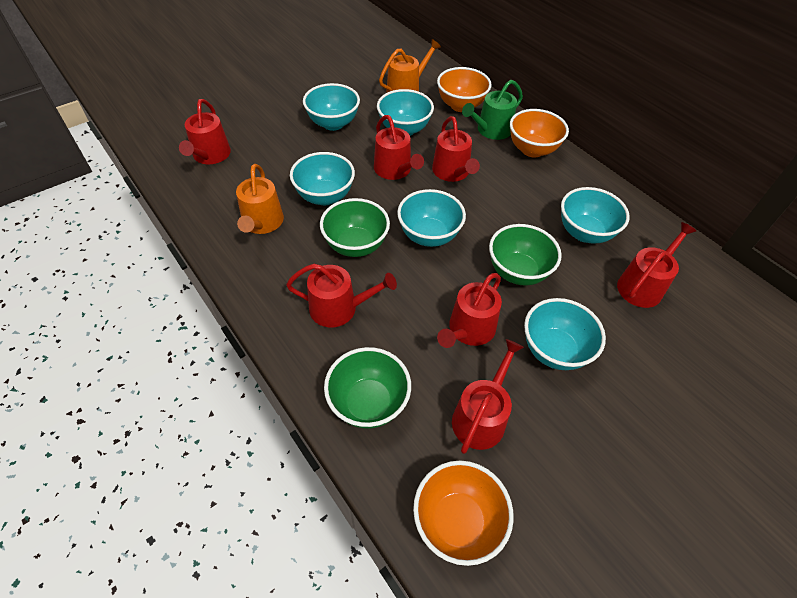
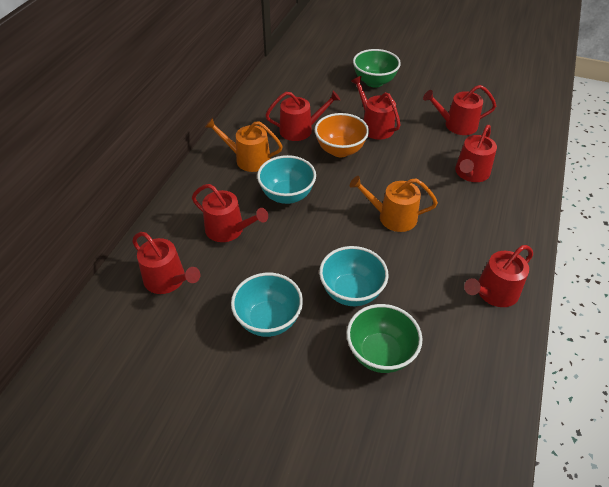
green bowl: [320,198,390,257] [324,347,411,428] [489,224,562,286] = 3 -> [347,304,422,373] [353,49,401,87] = 2
green watering can: [462,80,523,140] = 1 -> none = 0
orange bowl: [413,461,514,566] [437,67,492,112] [510,109,569,158] = 3 -> [315,113,369,157] = 1
turquoise bowl: [290,152,355,205] [303,83,360,131] [377,89,434,136] [397,189,466,247] [524,298,606,370] [561,187,630,244] = 6 -> [231,273,303,337] [257,155,316,204] [319,246,389,306] = 3

